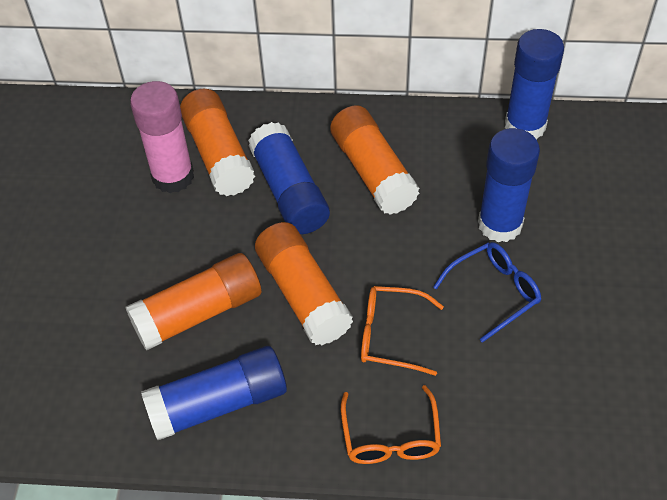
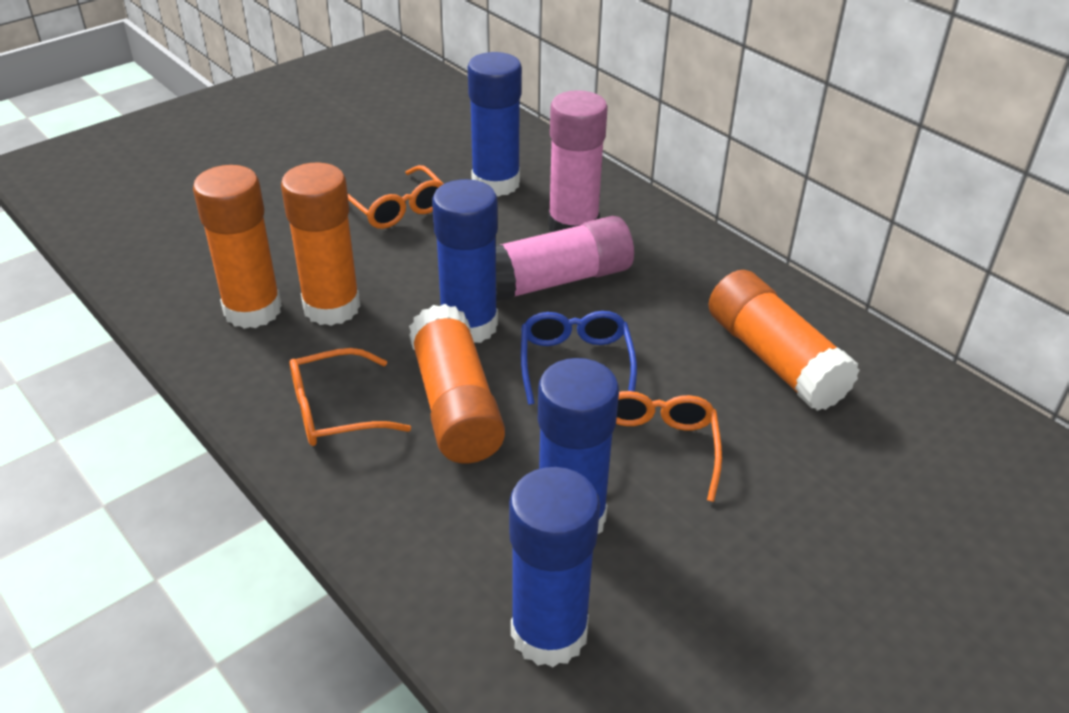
orange glasses: [341,385,441,464] [361,286,444,376] = 2 -> [290,348,411,446] [348,165,444,229] [616,391,722,502] = 3
pink glue stick: [130,81,194,193] = 1 -> [496,216,634,303] [548,90,608,232] = 2

